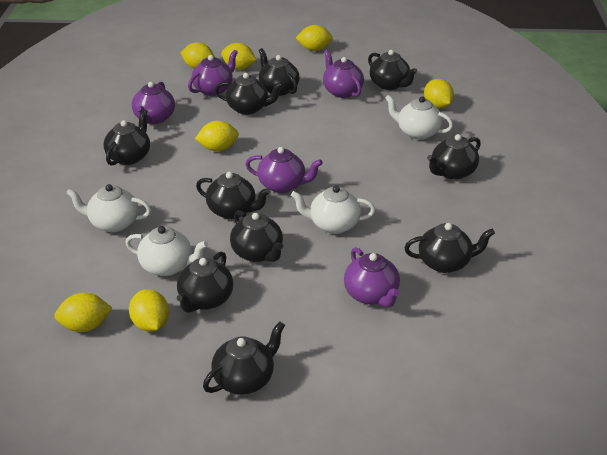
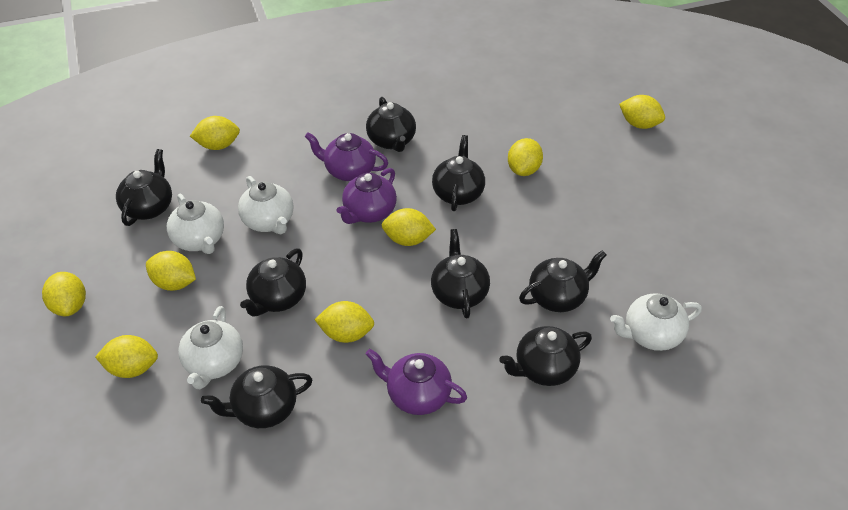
black teapot: [104,109,150,166] [177,252,233,313] [196,172,270,219] [203,322,285,394] [215,73,283,115] [230,210,283,262] [259,48,300,96] [368,50,417,90] [404,223,495,273] [427,134,481,180] = 10 -> [116,149,172,226] [201,365,312,428] [240,248,306,317] [366,97,416,152] [431,229,490,318] [432,135,485,211] [499,326,592,386] [519,250,607,312] = 8
purple teapot: [132,82,175,124] [188,49,238,96] [245,147,323,193] [323,50,364,98] [344,247,400,308] = 5 -> [305,132,388,181] [337,168,397,224] [366,349,467,415] = 3
yellow lemon: [54,293,112,332] [129,289,169,332] [180,43,215,69] [195,121,239,151] [221,43,256,70] [296,25,333,51] [424,79,454,109] = 7 -> [42,272,86,316] [95,335,158,378] [146,251,196,291] [190,116,240,150] [315,301,374,343] [382,208,436,246] [508,138,543,176] [619,95,665,129] = 8

